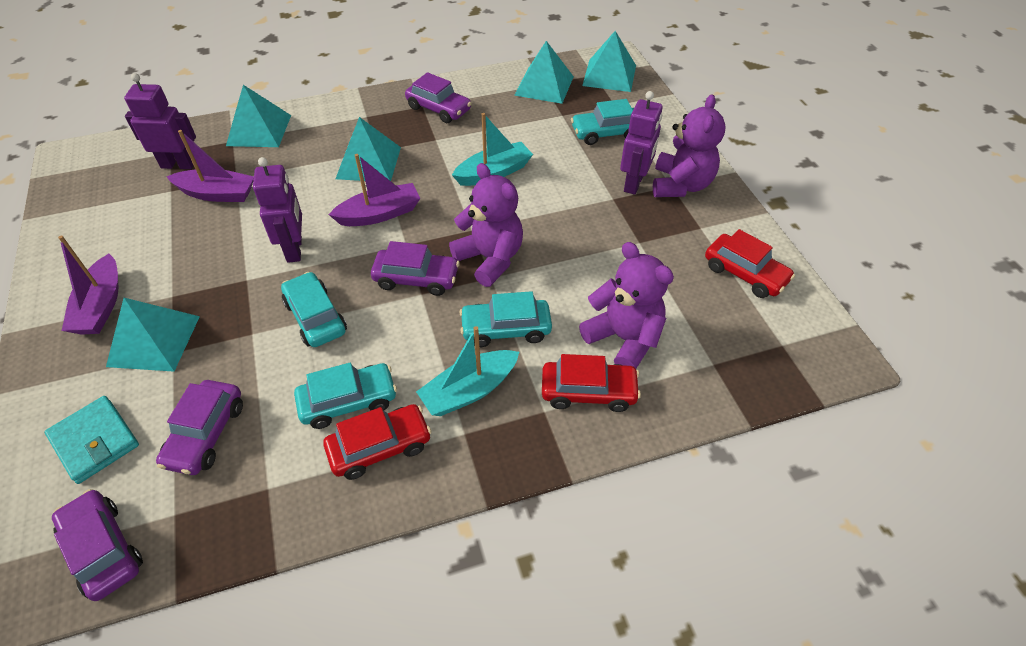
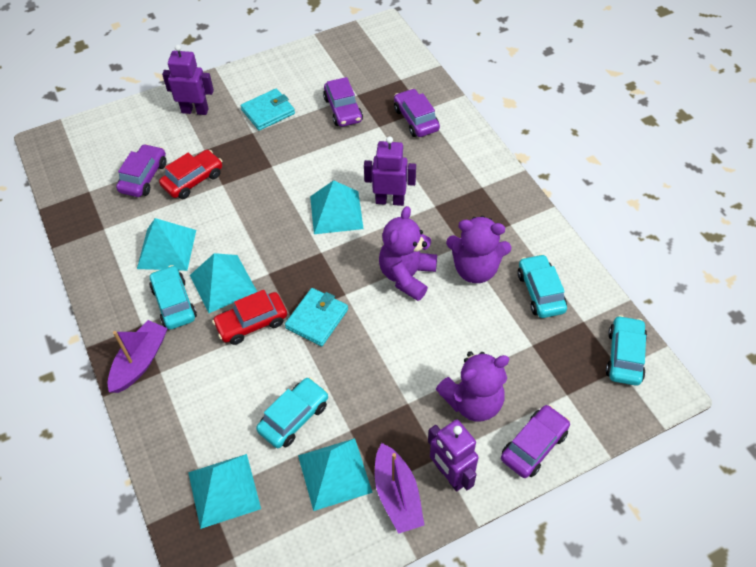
purple boat: [58,235,118,335] [166,130,254,202] [329,154,421,226] = 3 -> [107,320,168,393] [375,443,424,534] = 2
red car: [323,404,432,480] [542,354,641,412] [705,229,795,298] = 3 -> [159,150,222,199] [212,290,287,345] = 2
turquoise boat: [416,326,519,416] [452,113,533,186] = 2 -> none = 0
turquoise wallet: [45,396,139,484] = 1 -> [241,89,295,131] [285,288,348,346] = 2

